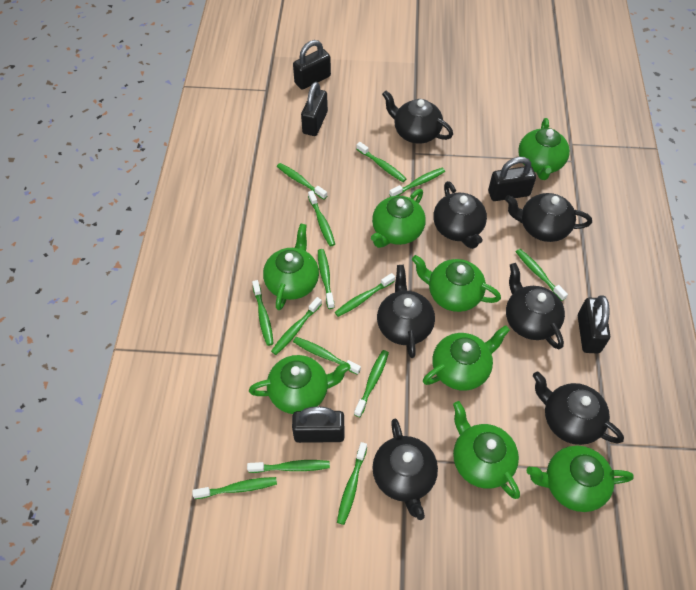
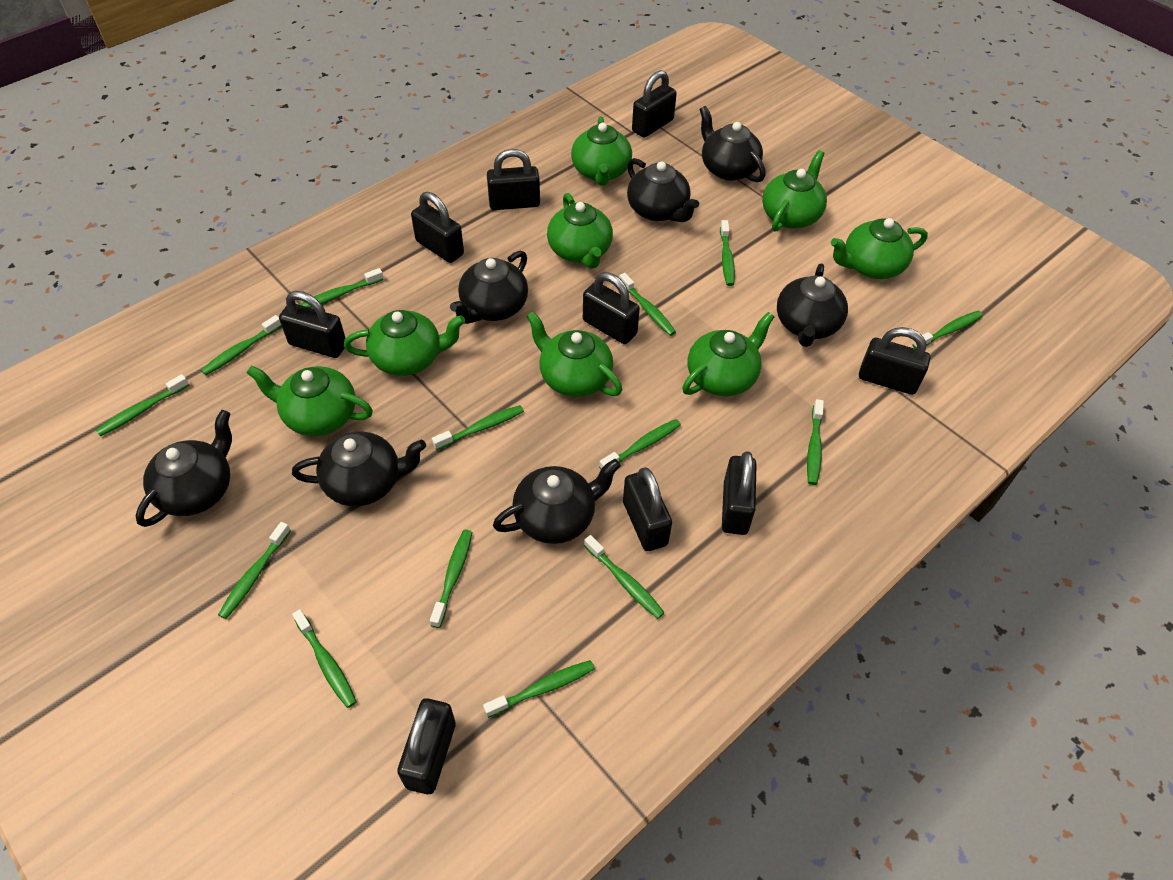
black padlock: [292,406,344,443] [293,40,331,90] [301,82,328,136] [488,157,536,201] [578,295,610,353] = 5 -> [279,291,346,358] [397,698,456,794] [411,192,464,263] [487,149,540,210] [583,272,640,344] [623,467,672,551] [632,70,677,138] [722,451,757,535] [859,327,931,395] = 9

